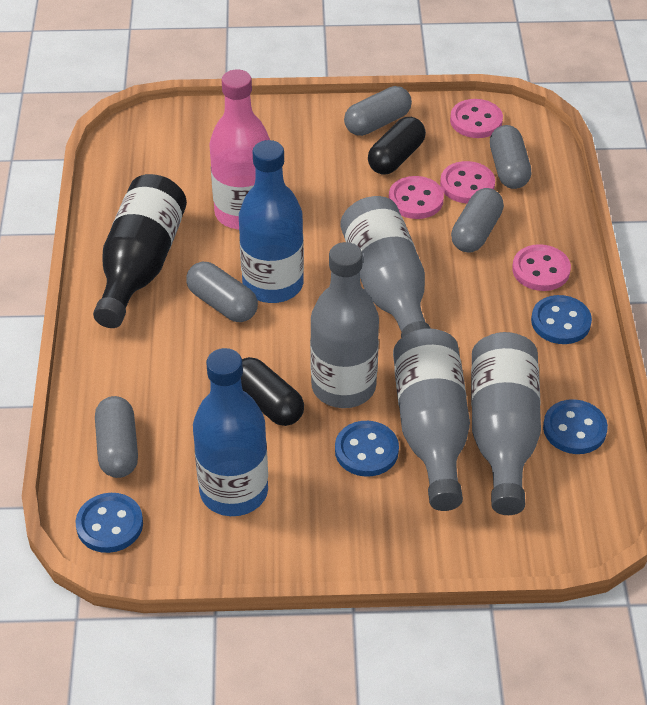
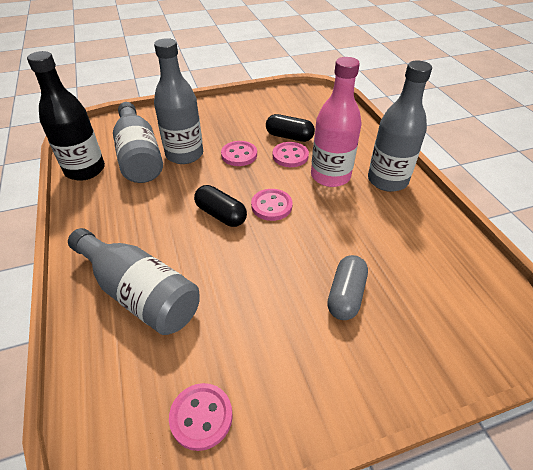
blue bottle: [193,348,268,516] [239,140,304,303] = 2 -> none = 0
blue button: [76,493,143,553] [335,421,399,477] [531,295,592,344] [543,399,608,454] = 4 -> none = 0
grey capsule: [95,396,138,478] [186,262,258,322] [344,86,412,136] [451,188,504,253] [490,125,531,189] = 5 -> [327,255,368,320] = 1

